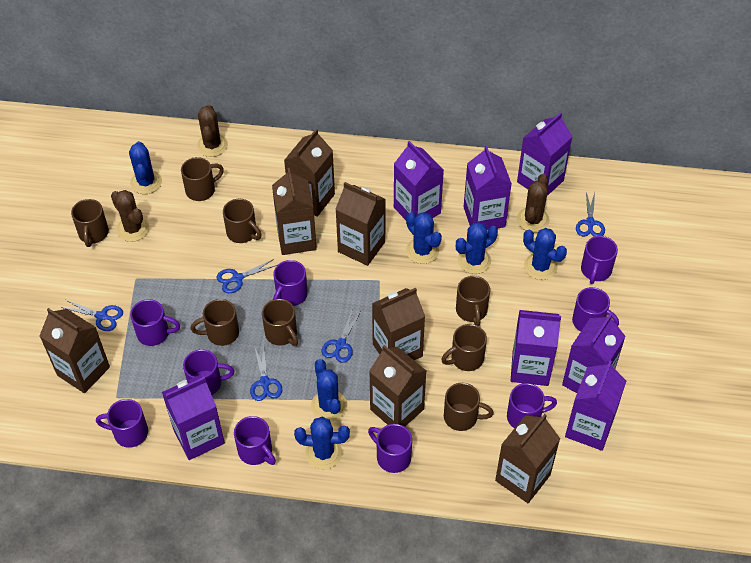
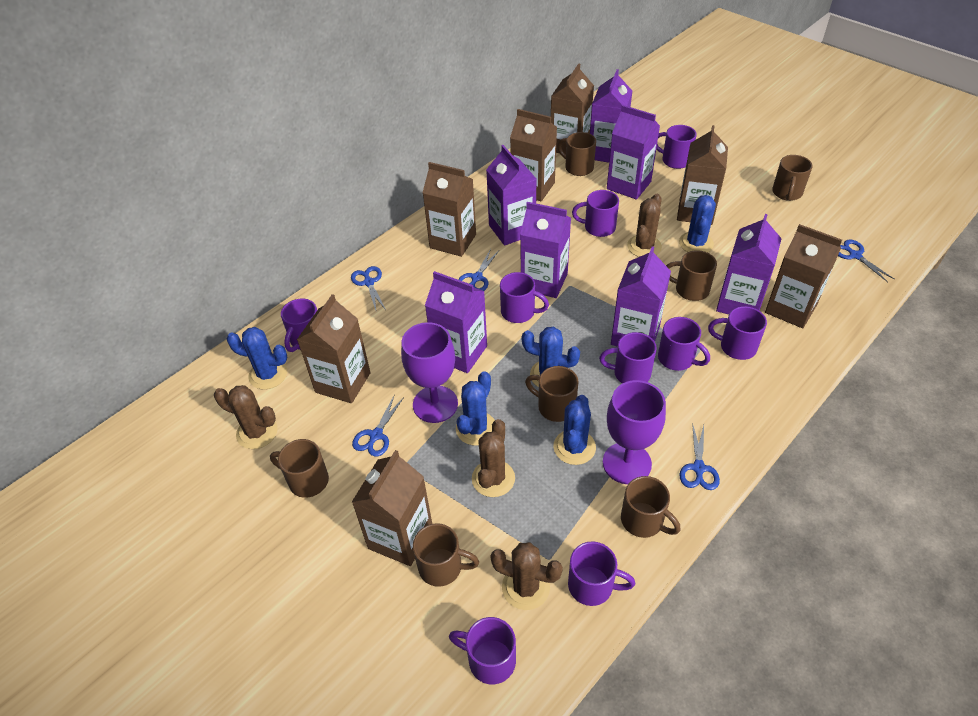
blue cactus: [129,141,162,194] [294,417,350,469] [311,359,347,422] [406,212,442,264] [456,222,498,274] [523,228,567,280] = 6 -> [227,327,287,390] [456,371,495,445] [522,327,580,387] [553,395,596,465] [679,195,716,253] = 5
brown cactus: [111,190,149,242] [197,105,228,157] [517,174,550,232] = 3 -> [214,385,277,449] [472,419,515,497] [490,542,563,610] [627,194,662,257] = 4
brown mug: [71,199,109,247] [181,157,224,201] [190,299,239,346] [223,199,262,243] [262,299,298,346] [441,324,487,371] [444,383,494,431] [456,276,490,326] = 8 -> [270,439,329,498] [413,523,479,587] [525,366,579,422] [557,132,596,176] [621,476,681,538] [666,250,717,301] [772,155,813,201] = 7
purple goblet: none = 0 -> [401,322,458,423] [603,380,666,484] = 2

